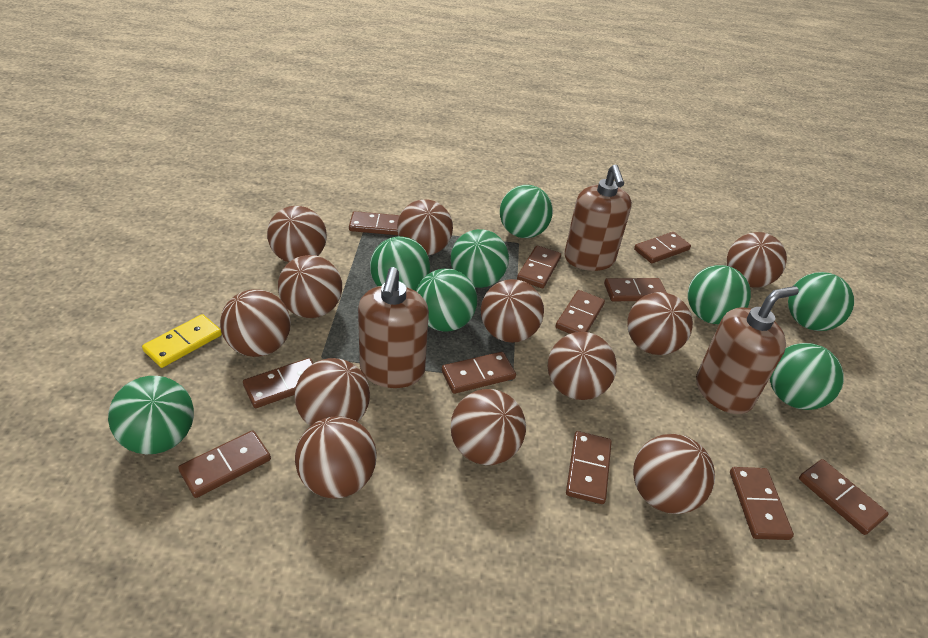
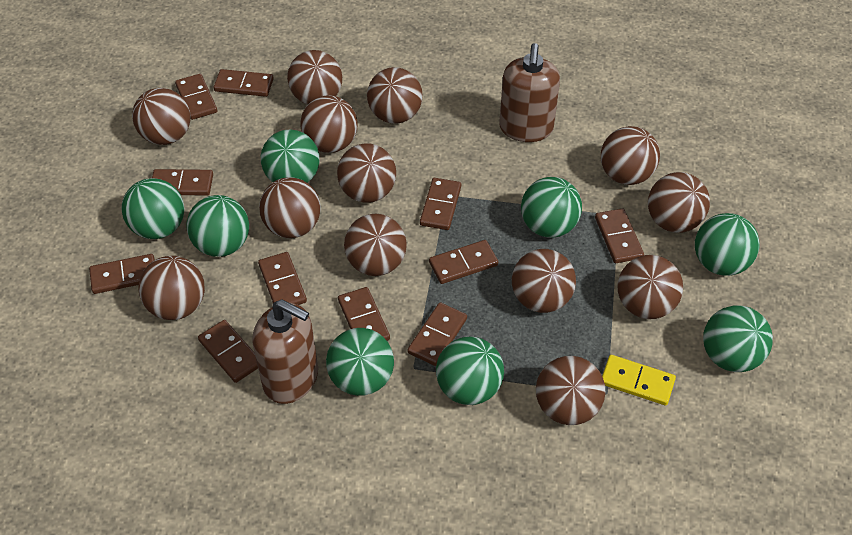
brown ball: [220,289,291,357] [267,206,327,262] [278,255,342,318] [295,358,370,426] [295,417,377,499] [397,199,453,255] [451,389,526,465] [481,279,544,343] [548,332,617,400] [627,292,693,355] [633,434,715,514] [727,232,787,287] = 12 -> [132,88,191,145] [138,256,205,320] [259,177,321,238] [287,50,342,104] [301,95,357,153] [337,144,396,203] [344,214,407,276] [367,67,422,124] [512,249,576,313] [536,356,605,425] [601,126,660,185] [617,255,683,319] [648,172,710,233] = 13
brown soap dispenser: [358,267,429,388] [564,164,632,271] [696,286,799,414] = 3 -> [252,300,318,404] [499,43,560,142] = 2

